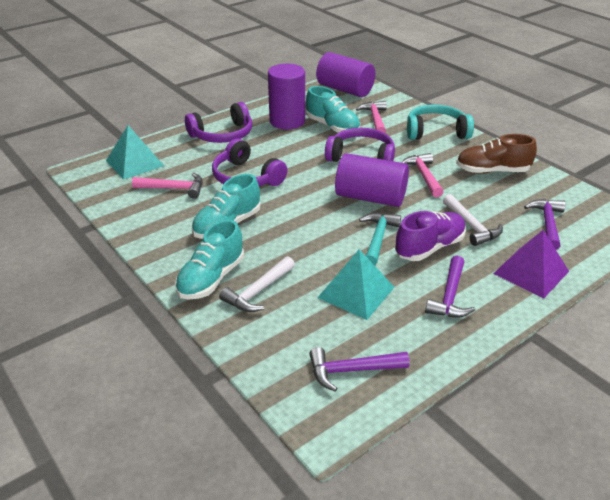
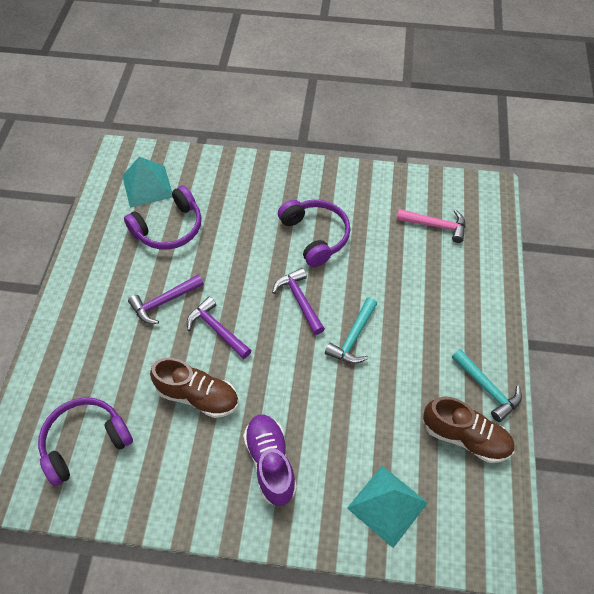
brown shoe: [456,134,537,174] = 1 -> [150,358,239,418] [423,397,514,463] = 2
pink hammer: [132,173,203,199] [356,101,387,133] [401,153,444,197] = 3 -> [397,209,465,243] = 1
purple cylinder: [268,64,305,129] [316,52,375,97] [335,153,409,207] = 3 -> none = 0
purple pyramid: [493,230,569,298] = 1 -> none = 0
turquoise hammer: [359,213,401,265] = 1 -> [325,298,377,364] [452,349,522,422] = 2
turquoise headphones: [407,104,474,140] = 1 -> none = 0
turquoise shoe: [175,220,244,300] [192,174,260,239] [306,86,360,133] = 3 -> none = 0
white hammer: [219,256,295,312] [443,194,503,246] = 2 -> none = 0

